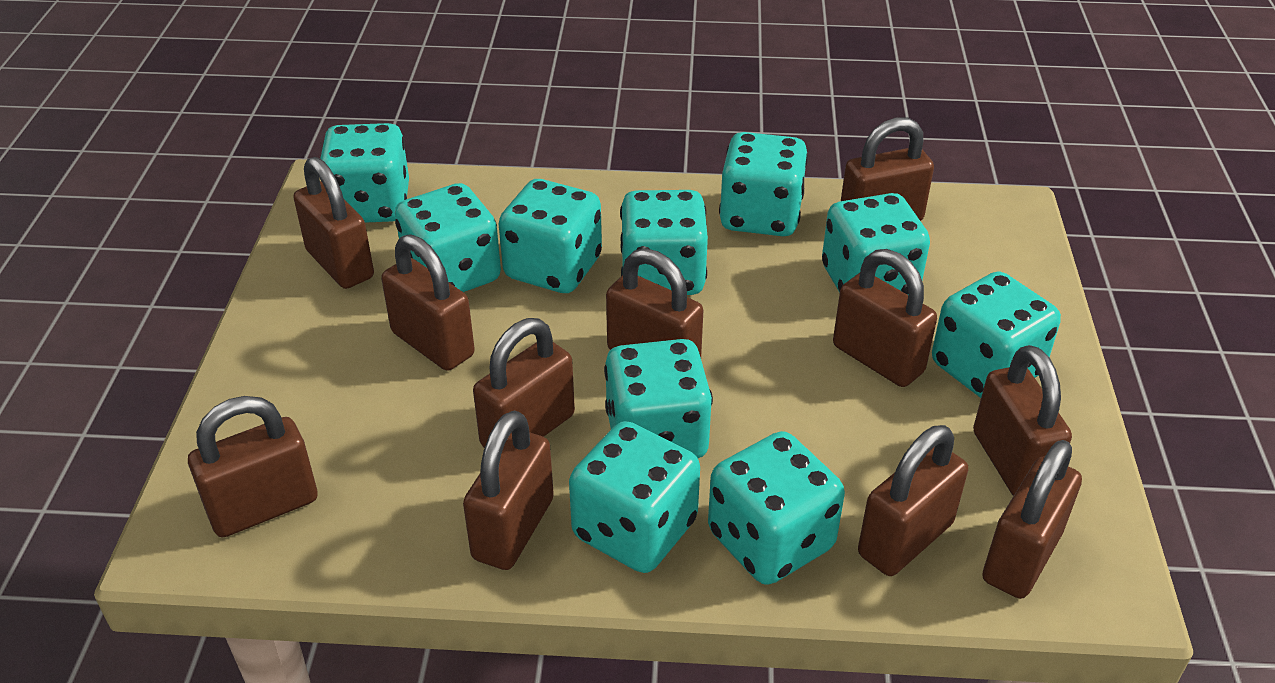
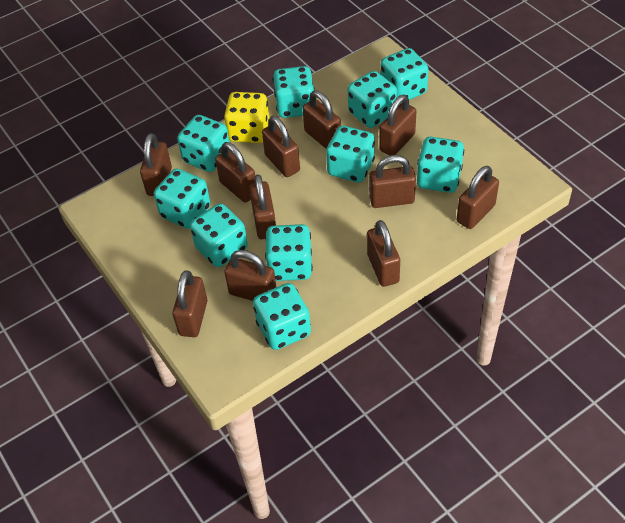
yellow dice: none = 0 -> [224,92,269,143] = 1

